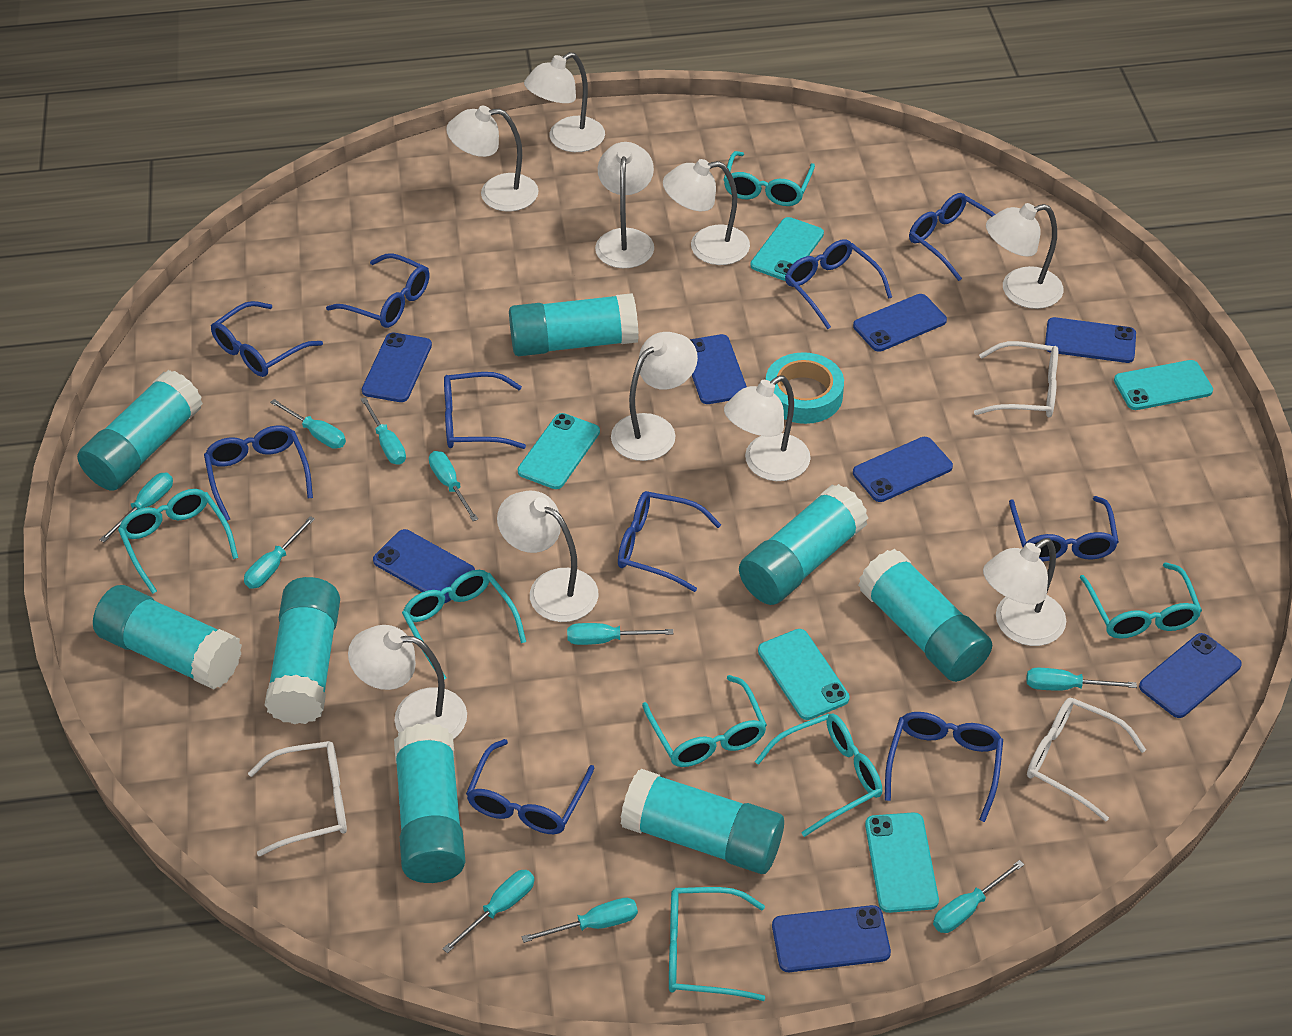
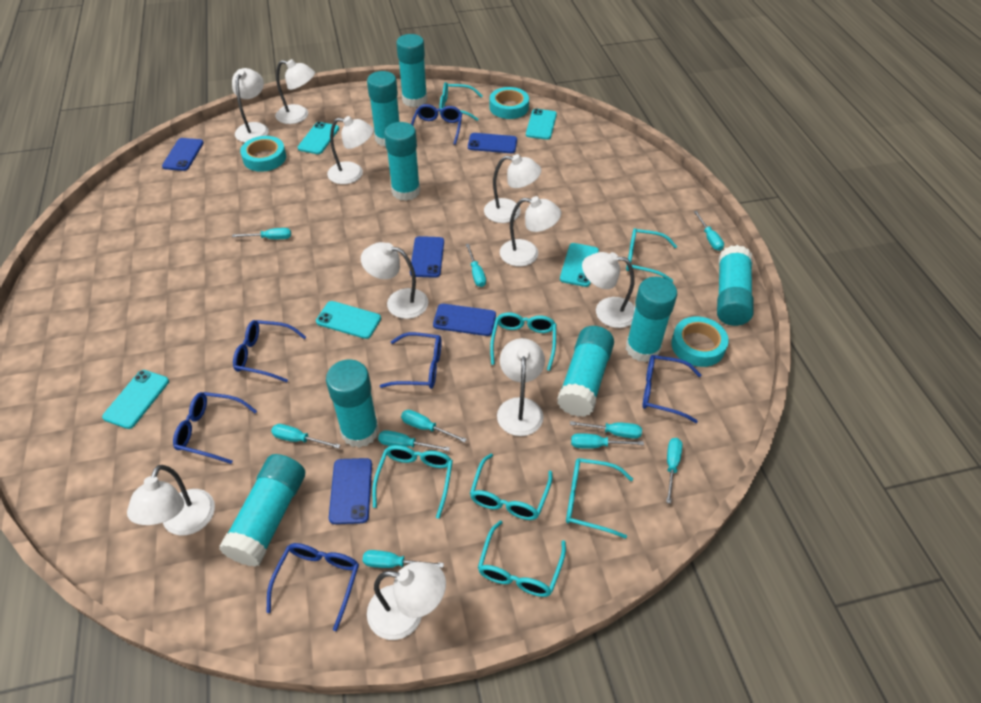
blue glasses: [204,425,313,521] [211,301,323,377] [326,253,429,328] [444,372,526,449] [466,739,595,834] [618,491,721,592] [785,239,892,329] [885,712,1003,822] [909,193,995,281] [1009,496,1119,561] = 10 -> [173,392,257,464] [233,320,306,382] [266,543,359,631] [380,332,442,389] [411,104,462,145] [643,355,701,423] = 6
blue phone: [362,333,432,402] [373,529,475,603] [690,334,747,404] [772,905,891,972] [853,294,947,352] [853,437,953,502] [1045,317,1136,363] [1139,633,1242,718] = 8 -> [162,138,204,171] [329,458,372,524] [410,236,444,278] [433,304,496,336] [468,133,517,153] = 5
turquoise tape: [766,352,844,424] = 1 -> [240,136,286,172] [490,87,529,119] [671,316,729,367] = 3
white glasses: [248,741,347,856] [974,341,1058,417] [1027,698,1146,821] = 3 -> none = 0

